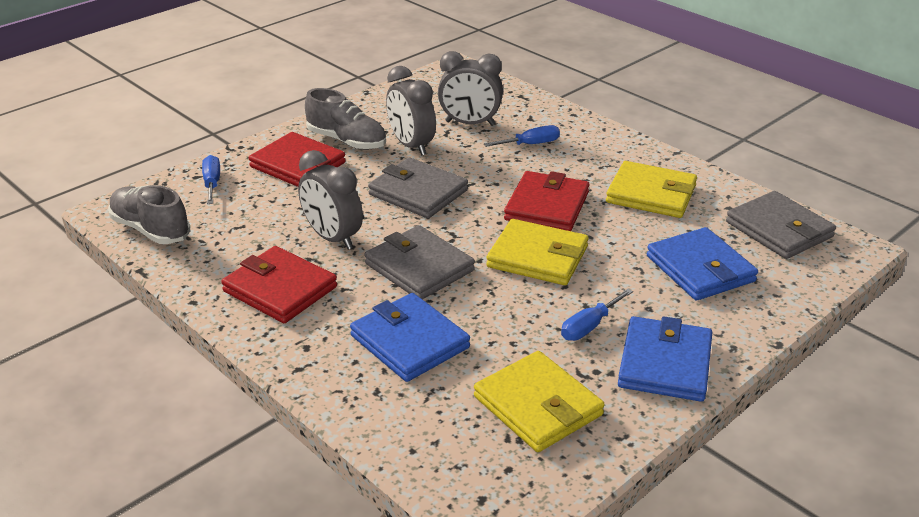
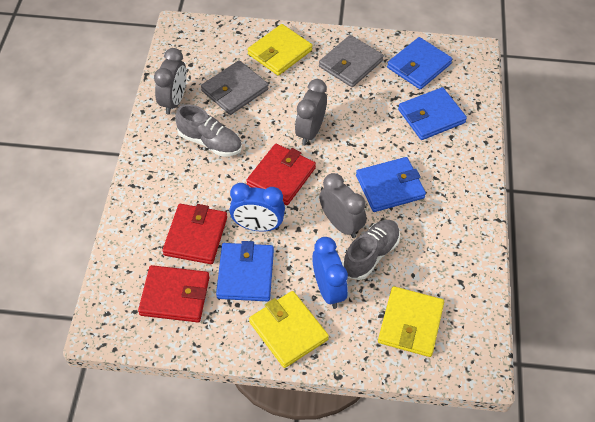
blue clock: none = 0 -> [229,183,285,232] [312,237,348,308] = 2
blue screwdriver: [202,155,220,204] [484,125,560,147] [561,289,633,341] = 3 -> none = 0
blue wallet: [350,293,470,382] [618,316,712,402] [647,227,758,300] = 3 -> [216,241,274,301] [356,157,426,212] [387,37,452,90] [398,87,467,140] = 4
grey wallet: [364,225,475,299] [368,157,468,218] [726,191,836,259] = 3 -> [201,60,269,115] [319,35,384,87] = 2

